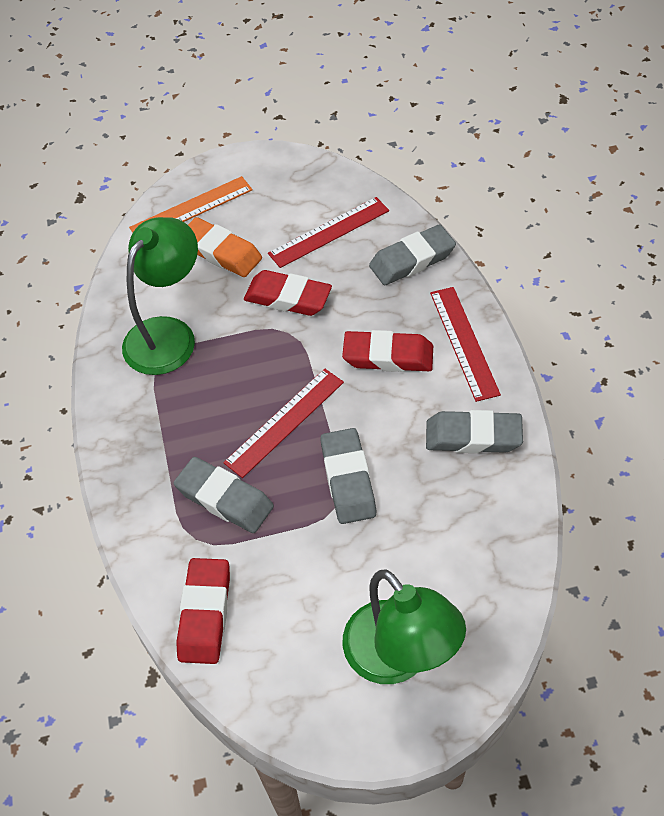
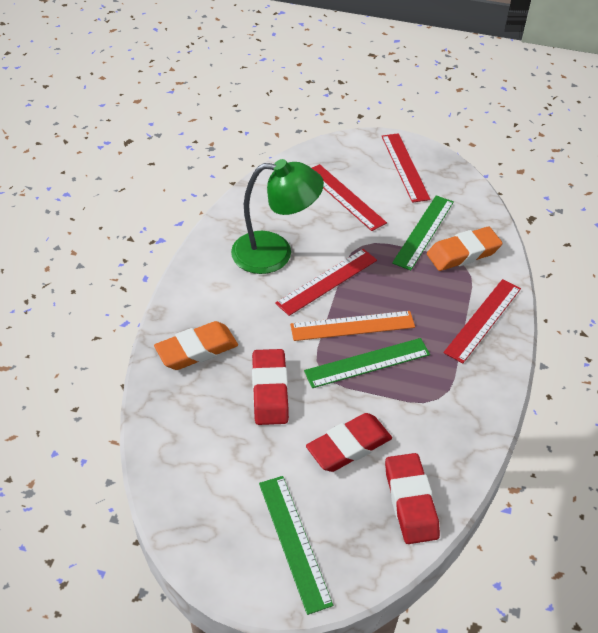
green lamp: [122,217,198,375] [342,570,466,684] = 2 -> [231,159,324,274] = 1
green ruler: none = 0 -> [259,476,333,615] [304,338,430,388] [392,195,454,271] = 3
grey eraser: [174,457,274,533] [320,428,376,524] [369,224,456,285] [426,410,523,453] = 4 -> none = 0
orange eraser: [188,217,262,277] = 1 -> [154,321,238,370] [427,227,503,271] = 2
red ruler: [223,369,344,478] [268,197,389,268] [430,287,501,402] = 3 -> [275,249,377,316] [312,164,387,231] [382,133,431,203] [443,279,521,363] = 4

